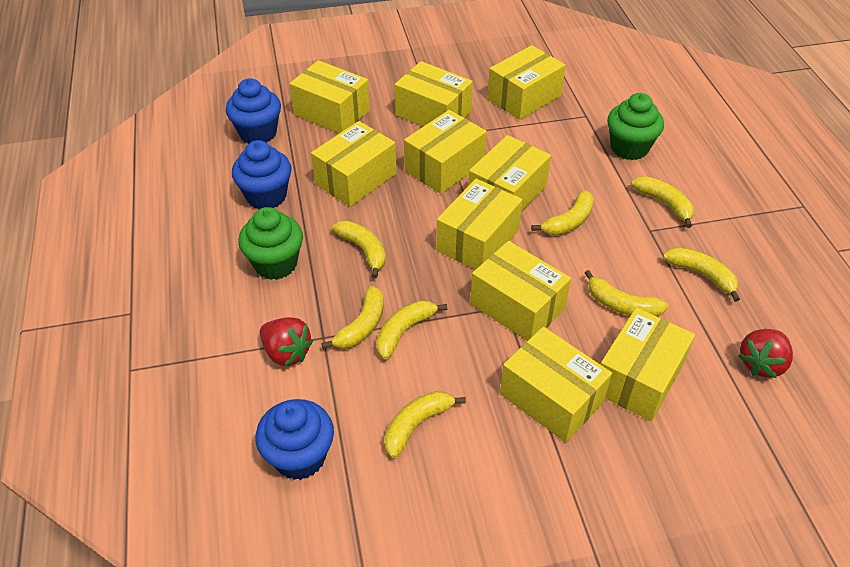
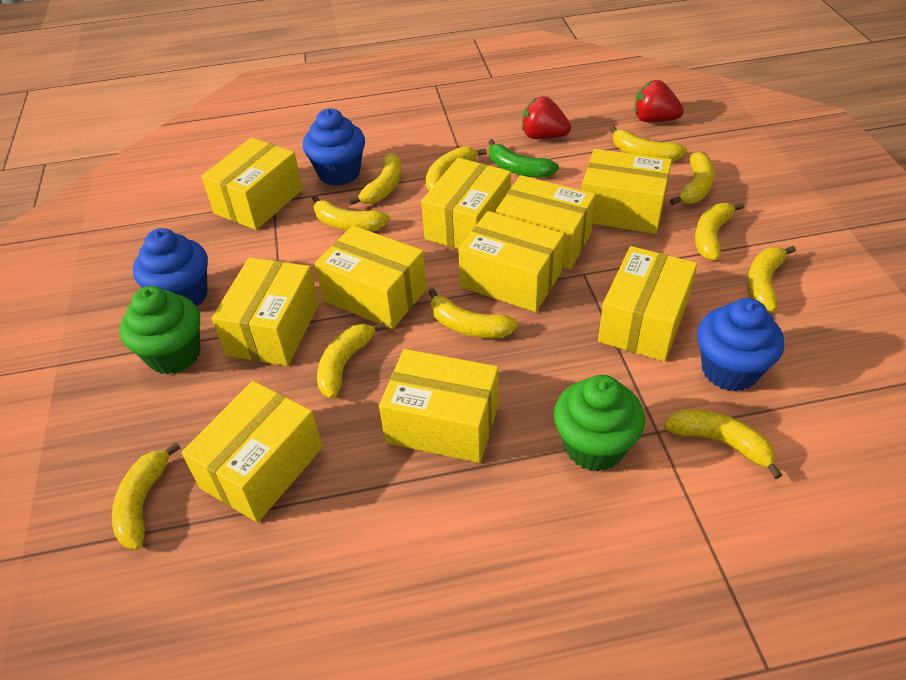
green banana: none = 0 -> [488,139,559,178] = 1
yellow banana: [321,286,383,349] [332,221,386,278] [376,300,447,360] [384,391,466,458] [531,190,594,235] [585,270,669,317] [631,176,694,228] [663,247,740,302] = 8 -> [112,442,181,550] [312,195,390,231] [317,322,386,399] [349,153,402,205] [426,146,487,191] [428,289,518,338] [610,126,687,161] [664,409,782,479] [670,152,715,205] [695,202,744,260] [747,246,796,312] = 11

